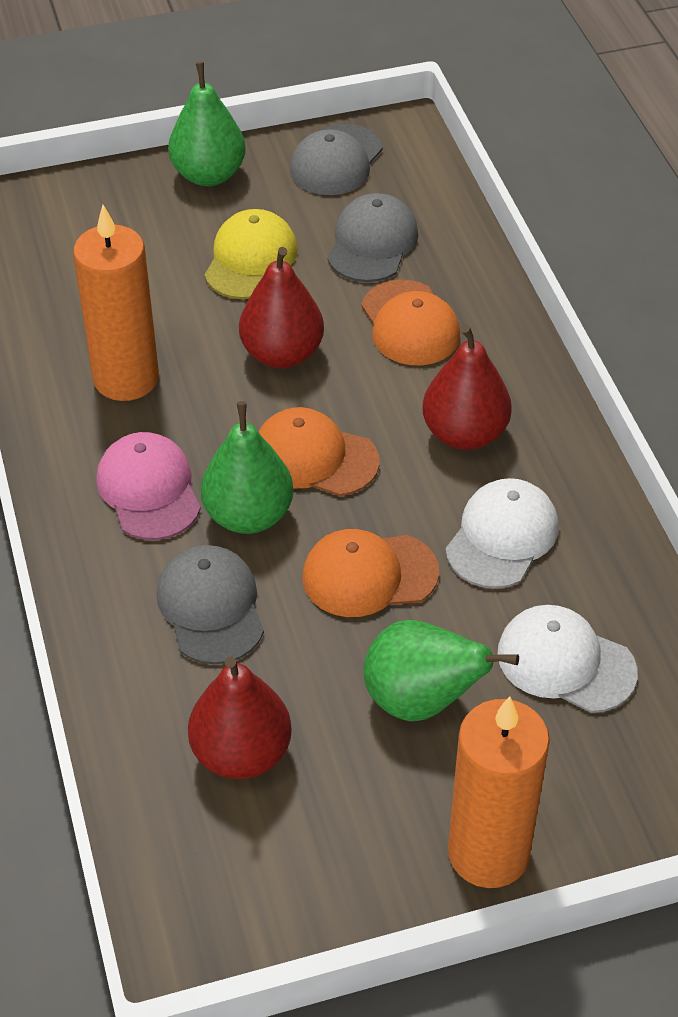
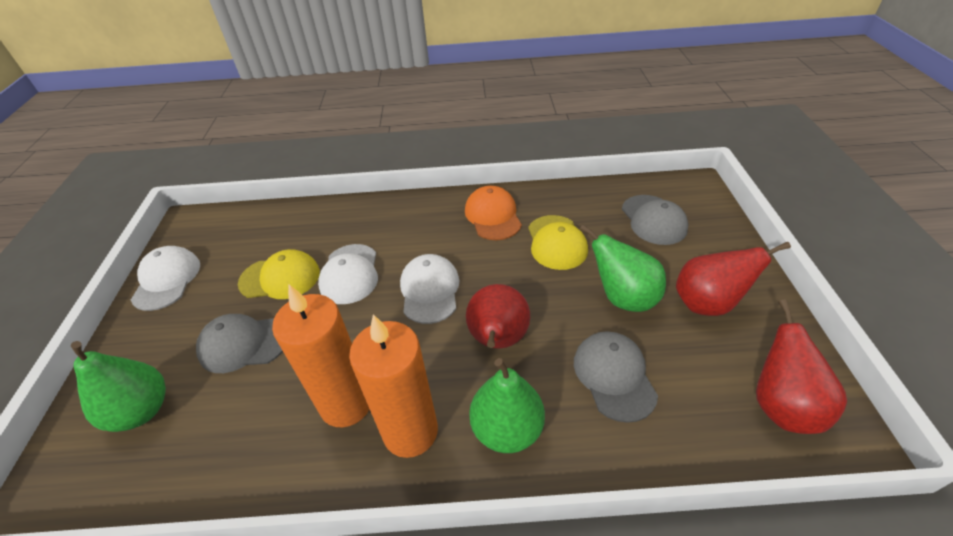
orange cap: [258,407,380,496] [303,529,439,617] [361,280,460,365] = 3 -> [465,186,522,240] = 1
pink cap: [96,432,201,540] = 1 -> none = 0
white cap: [445,478,558,589] [497,605,638,713] = 2 -> [131,246,200,311] [318,244,378,304] [400,254,459,324] = 3
yellow cap: [204,209,298,299] = 1 -> [238,249,320,299] [528,215,588,270] = 2

